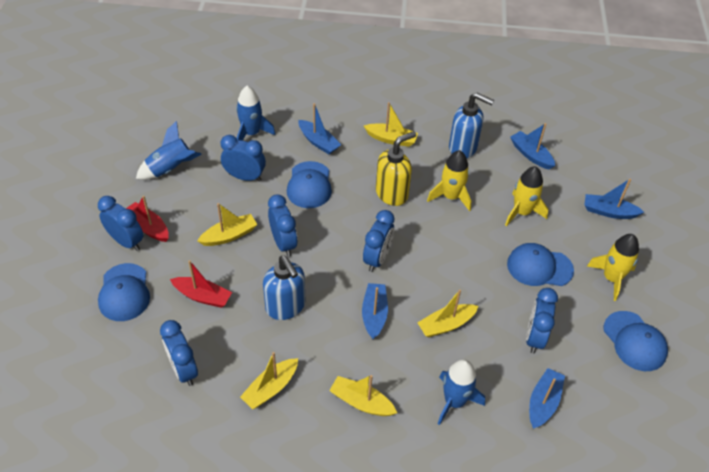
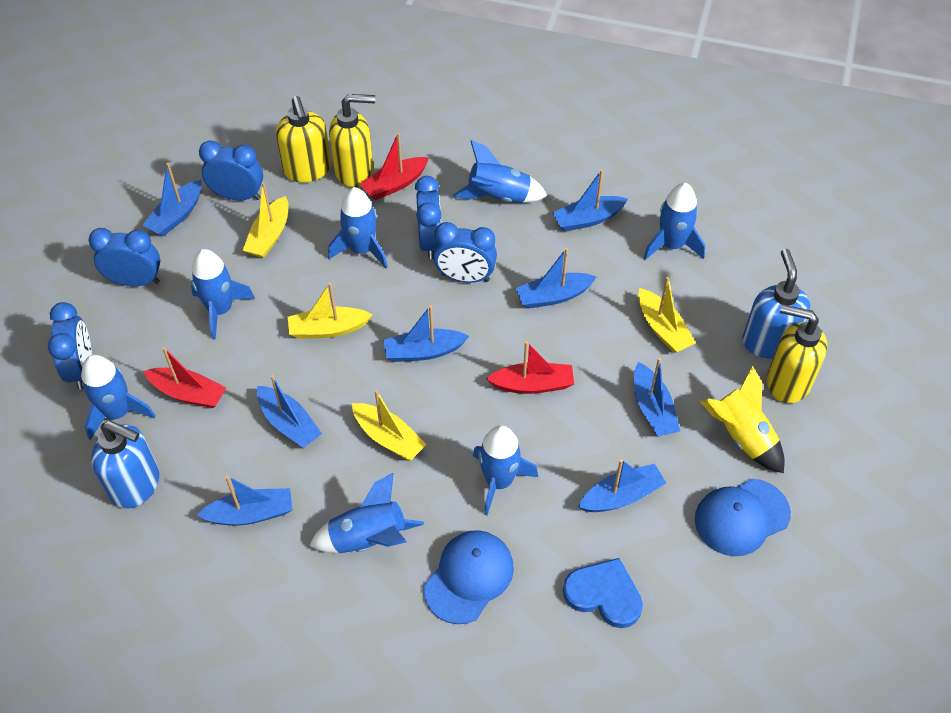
blue boat: [298,103,341,154] [362,283,388,339] [510,123,555,170] [529,368,565,429] [585,179,644,219] = 5 -> [142,163,202,236] [197,476,293,525] [257,375,322,448] [383,305,469,362] [516,248,596,309] [552,169,628,232] [578,459,666,512] [634,358,680,437] = 8
blue cap: [98,263,150,321] [287,161,332,208] [507,243,574,286] [604,311,668,371] = 4 -> [424,530,514,624] [695,479,791,556] = 2
blue clock: [98,196,143,251] [160,320,198,386] [221,135,266,182] [268,194,298,257] [363,210,394,272] [526,288,558,353] = 6 -> [48,302,92,389] [88,228,160,286] [199,140,263,201] [415,176,441,259] [433,222,497,283] = 5
blue heart: none = 0 -> [563,558,643,628] = 1
blue rocket: [136,121,202,180] [236,86,275,141] [438,359,485,425] = 3 -> [81,355,155,440] [191,249,255,340] [309,472,424,553] [328,187,388,268] [453,140,547,203] [473,425,538,515] [643,183,705,260] = 7
red boat: [126,196,169,242] [170,260,232,308] = 2 -> [143,347,226,408] [360,133,429,200] [486,341,574,394] = 3
yellow boat: [197,203,257,246] [240,352,298,409] [329,375,397,416] [364,102,418,147] [417,290,479,337] = 5 -> [243,182,289,258] [288,283,373,339] [352,390,427,461] [638,277,696,353] = 4
yellow rocket: [427,150,471,211] [505,166,548,226] [587,234,639,301] = 3 -> [700,365,785,473] = 1
yellow soap dispenser: [376,131,416,206] = 1 -> [276,96,331,183] [329,94,375,187] [767,304,827,403] = 3

